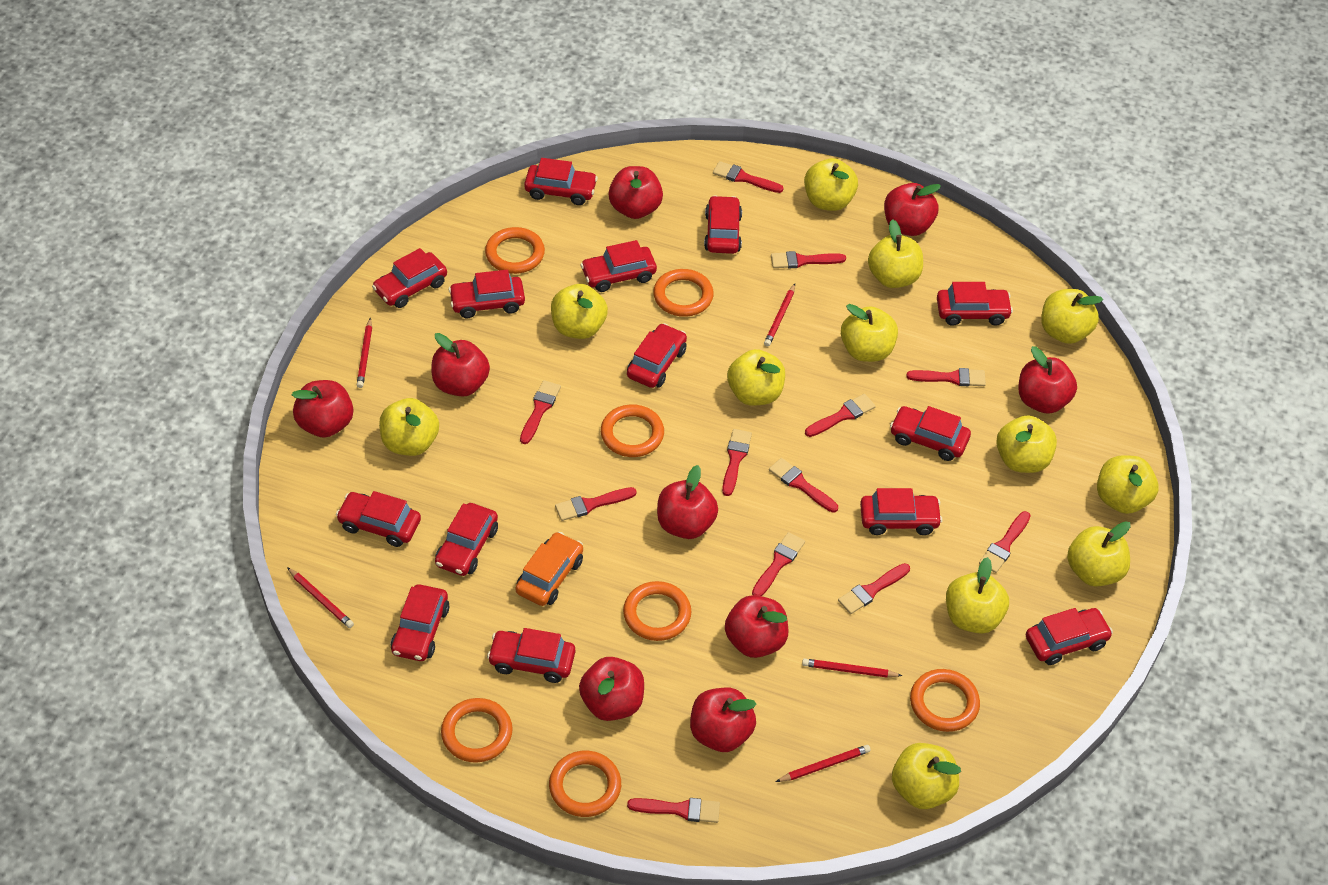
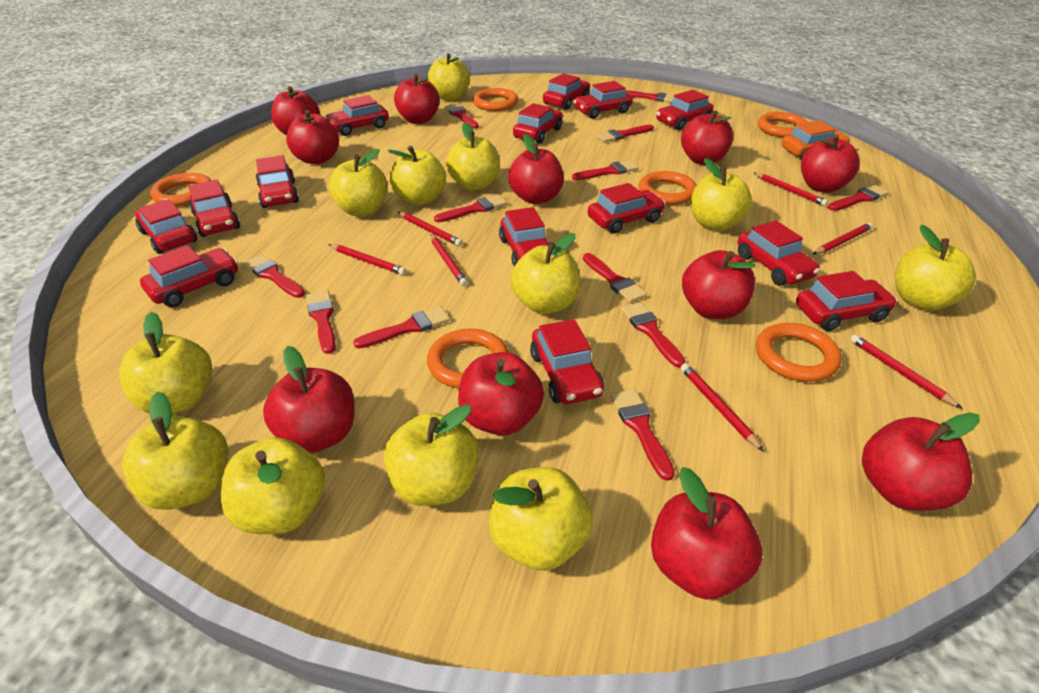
orange ring: [441,698,513,763] [485,227,545,274] [549,751,621,817] [601,404,664,457] [623,581,691,641] [653,269,714,317] [910,669,980,732] = 7 -> [150,173,212,207] [427,329,508,388] [473,88,518,111] [639,171,697,205] [756,323,842,382] [758,112,807,138] = 6
red apple: [292,380,354,438] [431,333,490,397] [579,657,644,721] [609,166,663,219] [657,465,718,539] [690,688,757,752] [725,595,788,658] [884,183,941,236] [1018,346,1077,414] = 9 -> [263,346,355,453] [271,86,320,135] [286,110,339,164] [394,74,440,124] [458,352,544,436] [508,134,564,204] [651,467,762,600] [681,110,733,165] [682,250,755,319] [801,135,860,193] [862,413,980,511] = 11
red pencil: [287,567,354,628] [357,318,372,388] [764,284,795,347] [776,745,871,782] [802,658,902,678] = 5 -> [328,244,407,275] [398,212,463,246] [430,234,468,286] [680,363,764,452] [754,173,828,206] [812,223,873,255] [850,334,962,408] = 7

